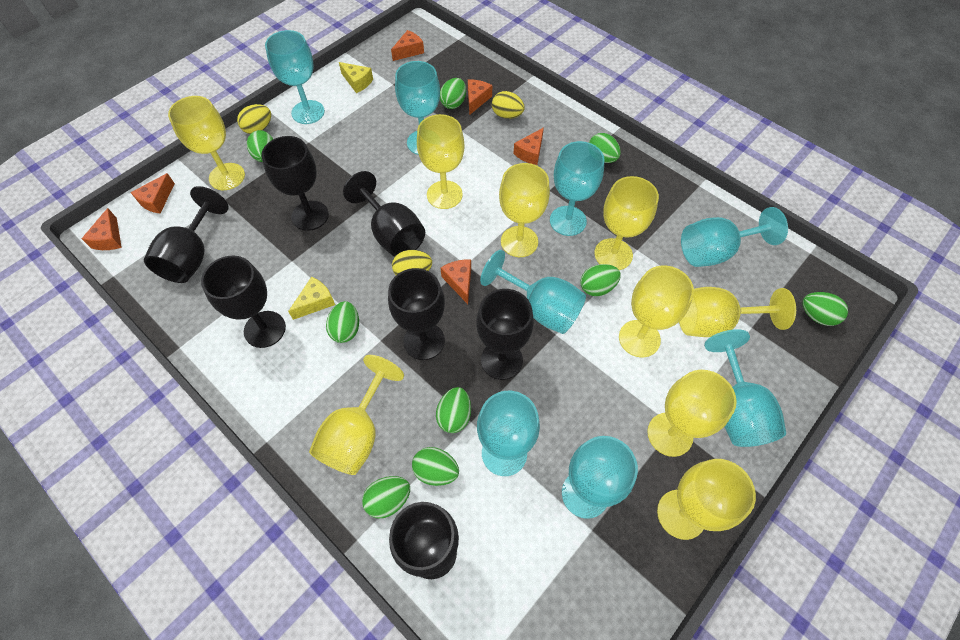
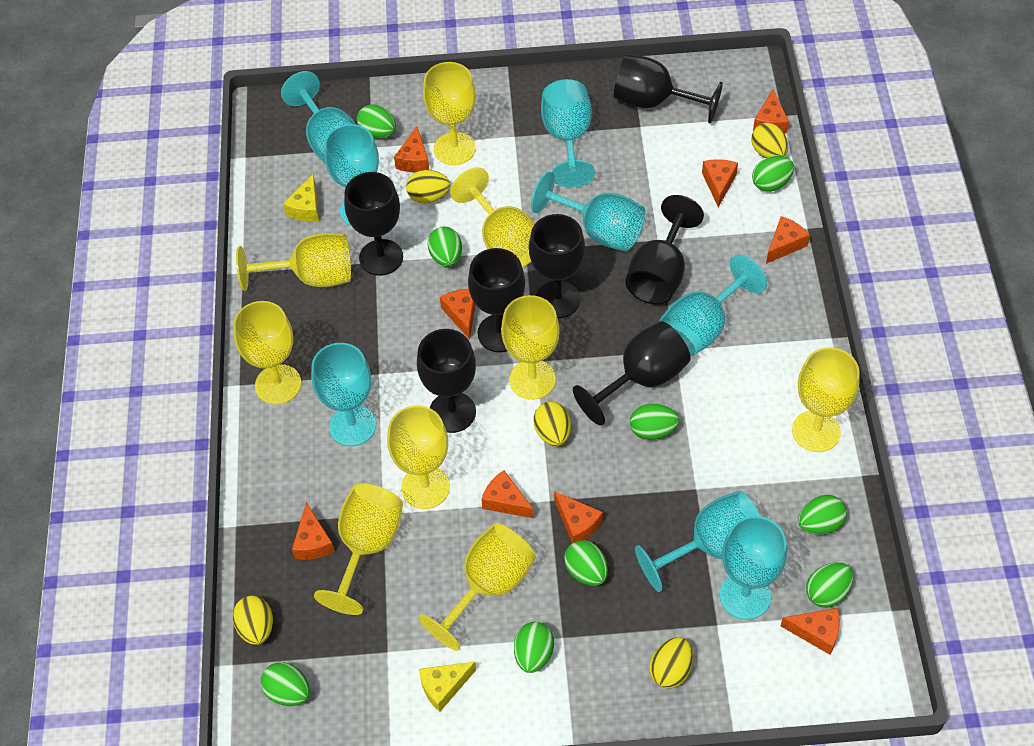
orange cheese: [81,208,122,250] [130,173,175,214] [391,30,424,61] [441,260,471,304] [468,79,492,115] [513,127,544,165] = 6 -> [292,503,335,560] [394,126,429,172] [440,289,476,340] [481,470,534,518] [554,491,603,543] [702,159,738,207] [753,89,789,134] [766,216,810,264] [781,608,840,655] = 9
yellow egg: [237,104,271,134] [392,250,432,275] [492,91,525,119] = 3 -> [233,596,273,645] [406,170,450,203] [533,402,571,446] [650,637,693,689] [751,123,788,158] = 5

